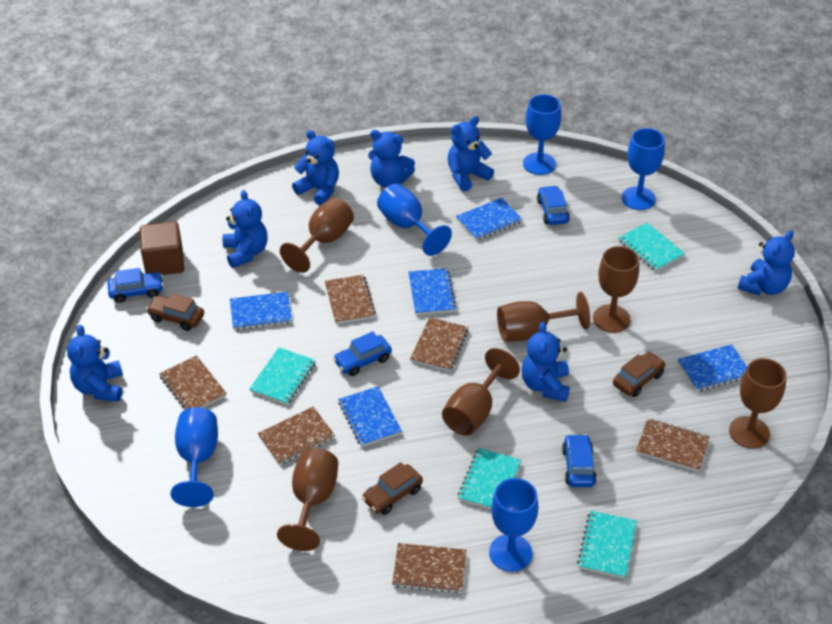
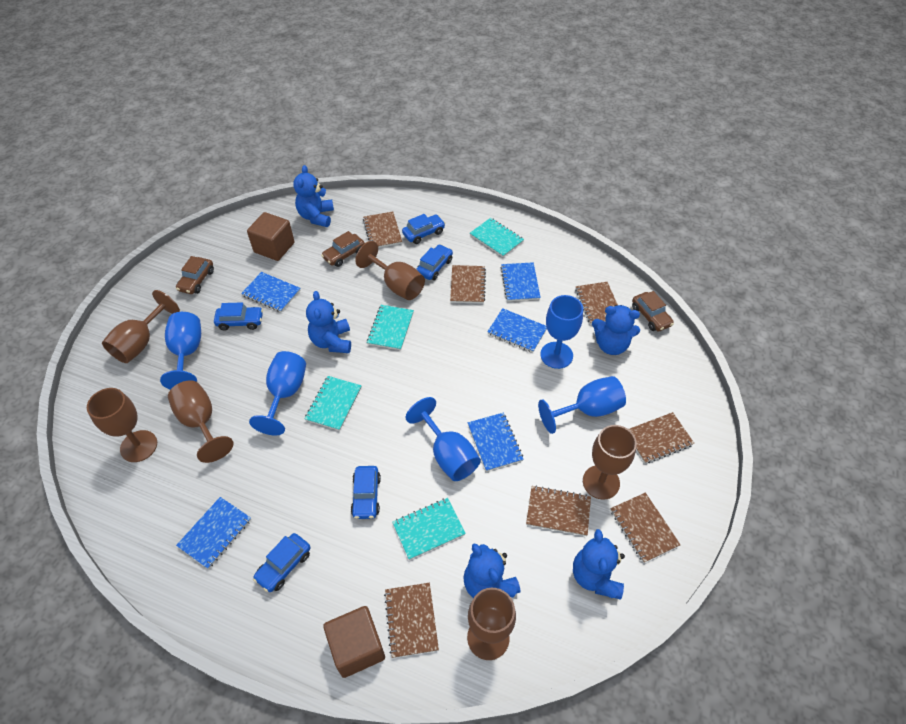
blue car: [107,268,164,303] [333,331,392,376] [537,185,570,225] [562,434,597,487] = 4 -> [214,302,263,331] [253,533,311,592] [351,466,381,519] [402,214,445,244] [416,244,453,280] = 5
blue teddy bear: [67,325,123,402] [223,190,268,268] [292,130,339,205] [368,130,415,187] [448,116,494,191] [521,322,570,402] [738,230,795,295] = 7 -> [293,165,334,227] [306,291,351,353] [463,543,520,598] [573,529,625,600] [592,305,640,355] = 5
brown cube: [140,221,184,275] = 1 -> [247,212,295,261] [323,606,385,678] = 2
brown notebook: [159,355,227,410] [258,407,335,465] [325,275,376,324] [392,543,466,593] [410,317,469,371] [636,418,710,472] = 6 -> [363,212,402,248] [384,583,439,658] [450,265,486,304] [526,485,591,536] [575,282,618,325] [610,493,681,563] [629,412,694,463] = 7

